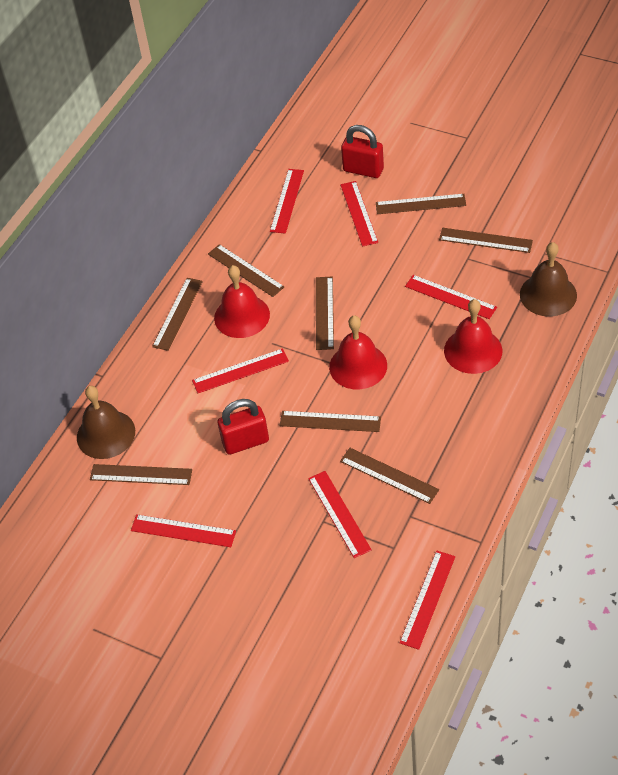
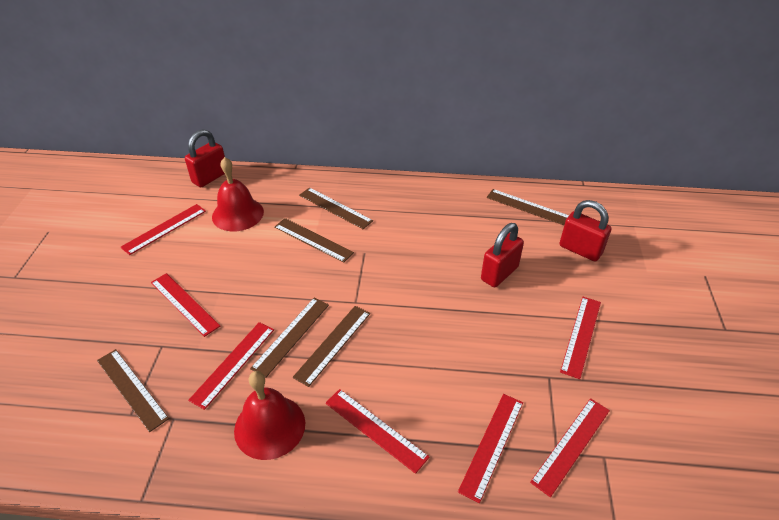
brown bell: [77,386,135,459] [520,242,577,317] = 2 -> none = 0
brown ruler: [90,464,192,485] [152,278,203,351] [208,244,284,297] [280,411,381,432] [316,276,334,350] [340,448,439,504] [376,194,466,214] [439,228,533,253] = 8 -> [97,349,169,432] [250,298,329,378] [274,218,354,263] [293,306,370,387] [299,187,373,229] [487,189,569,225] = 6
red bell: [214,265,270,338] [329,315,387,389] [444,299,502,374] = 3 -> [212,157,264,231] [234,371,305,460] = 2
red padlock: [217,399,269,455] [341,125,384,178] = 2 -> [185,129,225,187] [481,223,524,287] [559,200,611,261] = 3

